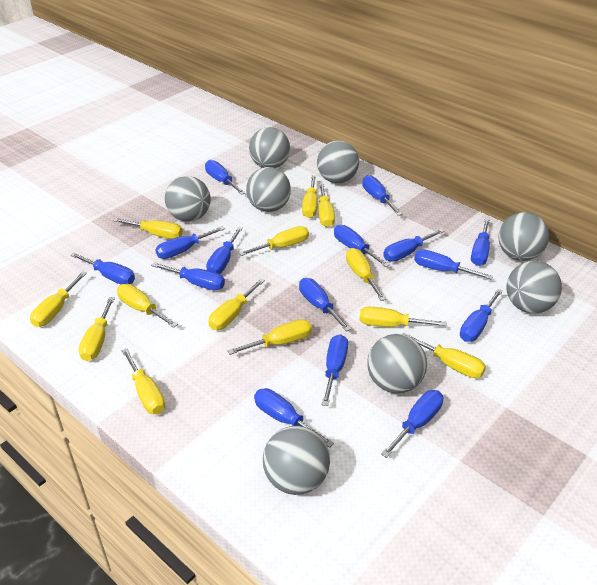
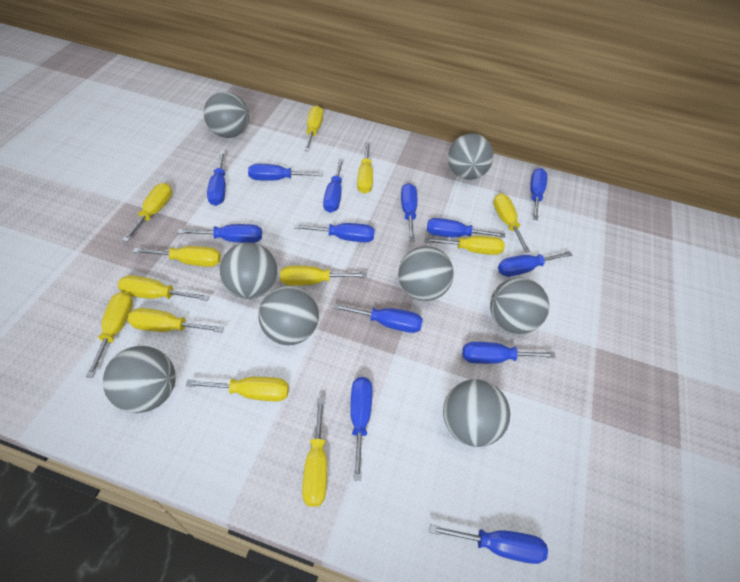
blue screwdriver: [70,253,135,284] [151,262,225,290] [155,226,225,259] [205,160,245,195] [206,227,243,274] [254,388,334,448] [299,278,351,332] [322,334,348,406] [334,225,390,267] [362,175,402,216] [381,390,443,458] [383,228,445,262] [414,249,493,279] [460,289,503,342] [471,218,490,266] = 15 -> [178,224,262,243] [207,151,226,206] [248,164,323,181] [294,223,375,242] [323,159,344,213] [333,303,423,333] [350,377,372,481] [401,183,417,242] [427,218,505,238] [429,524,548,564] [462,342,555,364] [498,251,572,277] [530,168,548,220] = 13
yellow screwdriver: [30,271,87,327] [78,297,115,361] [113,218,183,239] [117,284,178,328] [122,349,165,414] [208,278,265,330] [228,319,312,355] [239,226,309,256] [302,175,318,218] [319,183,335,227] [346,248,386,301] [359,307,446,327] [403,333,486,378] = 13 -> [86,292,133,378] [118,275,209,301] [122,183,172,242] [127,308,224,332] [133,246,221,267] [186,377,289,401] [280,266,367,286] [302,398,327,507] [304,106,323,151] [357,143,373,194] [424,236,505,255] [493,193,530,253] = 12

